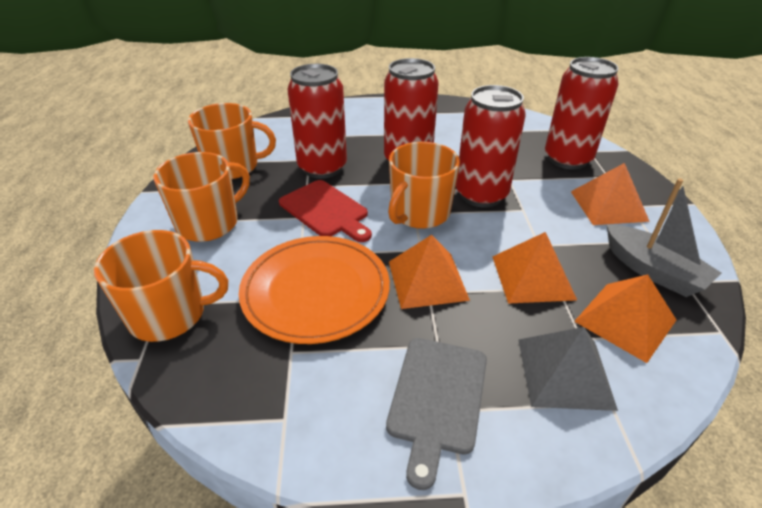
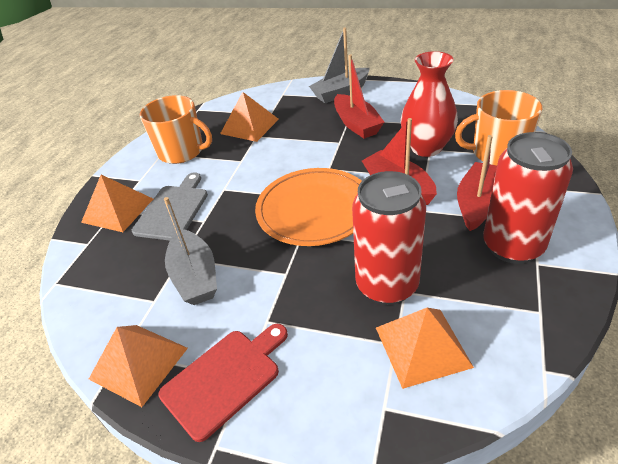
grey boat: [607,178,721,297] = 1 -> [164,197,217,305] [309,27,370,103] = 2
grey pyramid: [518,327,618,411] = 1 -> none = 0
orange mug: [94,230,228,342] [153,152,250,242] [188,103,276,179] [388,142,460,229] = 4 -> [140,95,212,164] [455,90,542,166] = 2
red boat: none = 0 -> [334,54,384,139] [362,118,437,205] [457,135,497,231] = 3
red can: [287,64,347,179] [384,58,439,160] [456,85,526,208] [545,57,619,169] = 4 -> [352,171,426,305] [483,132,573,264] = 2
red vase: none = 0 -> [401,51,458,157] = 1

